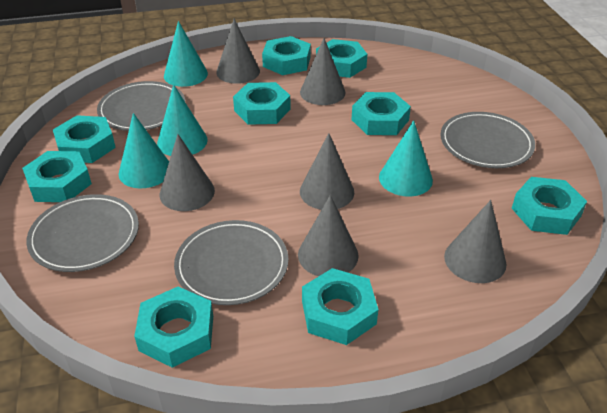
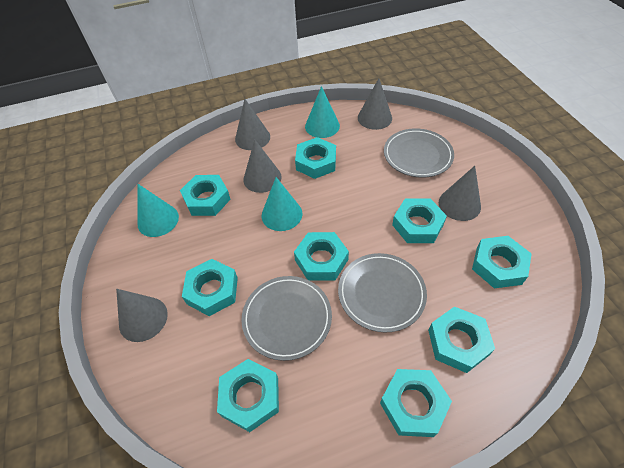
grey cone: [160,134,215,211] [216,19,260,84] [298,195,359,276] [300,38,345,105] [300,133,354,210] [444,200,507,283] = 6 -> [116,289,168,342] [235,99,270,150] [243,140,282,193] [358,78,392,130] [439,166,481,221] = 5
grey plate: [26,194,139,272] [97,81,185,131] [174,220,288,305] [440,112,535,168] = 4 -> [242,276,332,361] [338,253,427,333] [384,128,454,178] = 3
turquoise cone: [119,113,169,188] [157,84,208,156] [164,21,208,87] [379,120,433,196] = 4 -> [137,184,179,237] [262,177,302,231] [305,86,340,138] = 3

